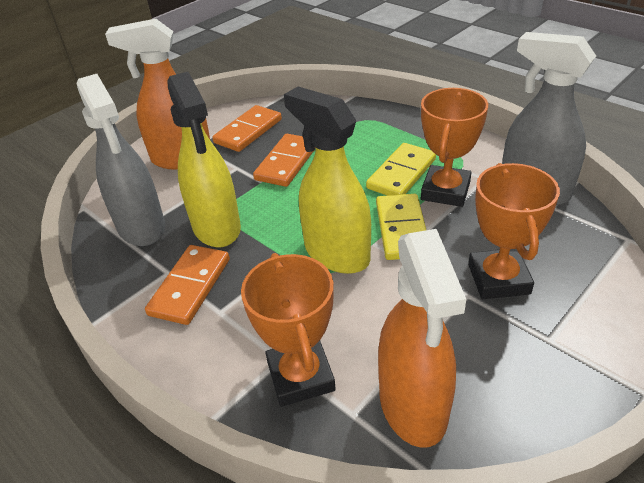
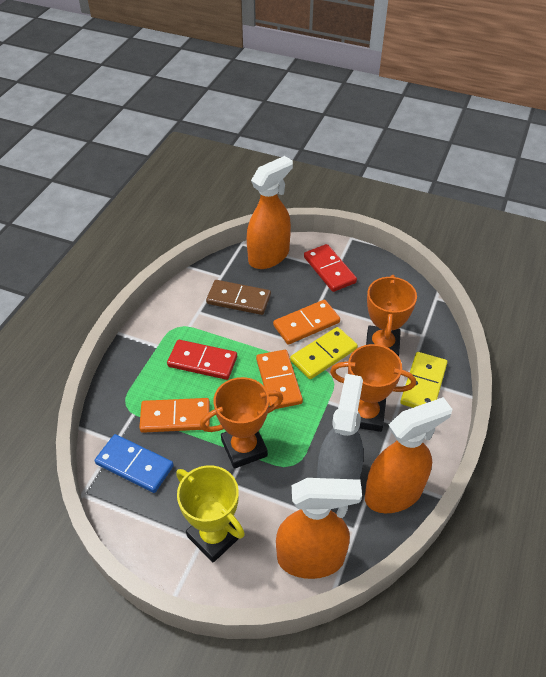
blue domino: none = 0 -> [95,434,174,493] = 1
brown domino: none = 0 -> [206,280,271,315] = 1
grey spray bottle: [76,74,165,246] [502,32,596,205] = 2 -> [317,374,364,509] = 1
orange spray bottle: [105,19,210,170] [378,229,466,448] = 2 -> [247,156,293,269] [276,478,362,579] [365,397,452,513] = 3
red domino: none = 0 -> [167,340,237,380] [304,244,357,292] = 2
yellow spray bottle: [168,72,241,247] [284,86,371,274] = 2 -> none = 0
yellow trophy: none = 0 -> [176,465,245,563] = 1

